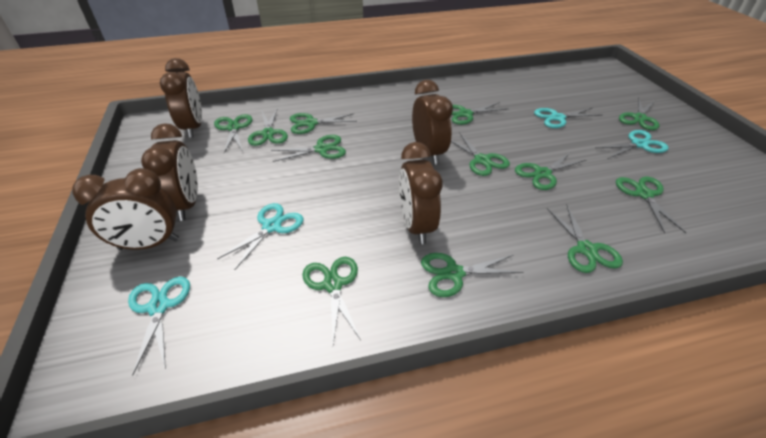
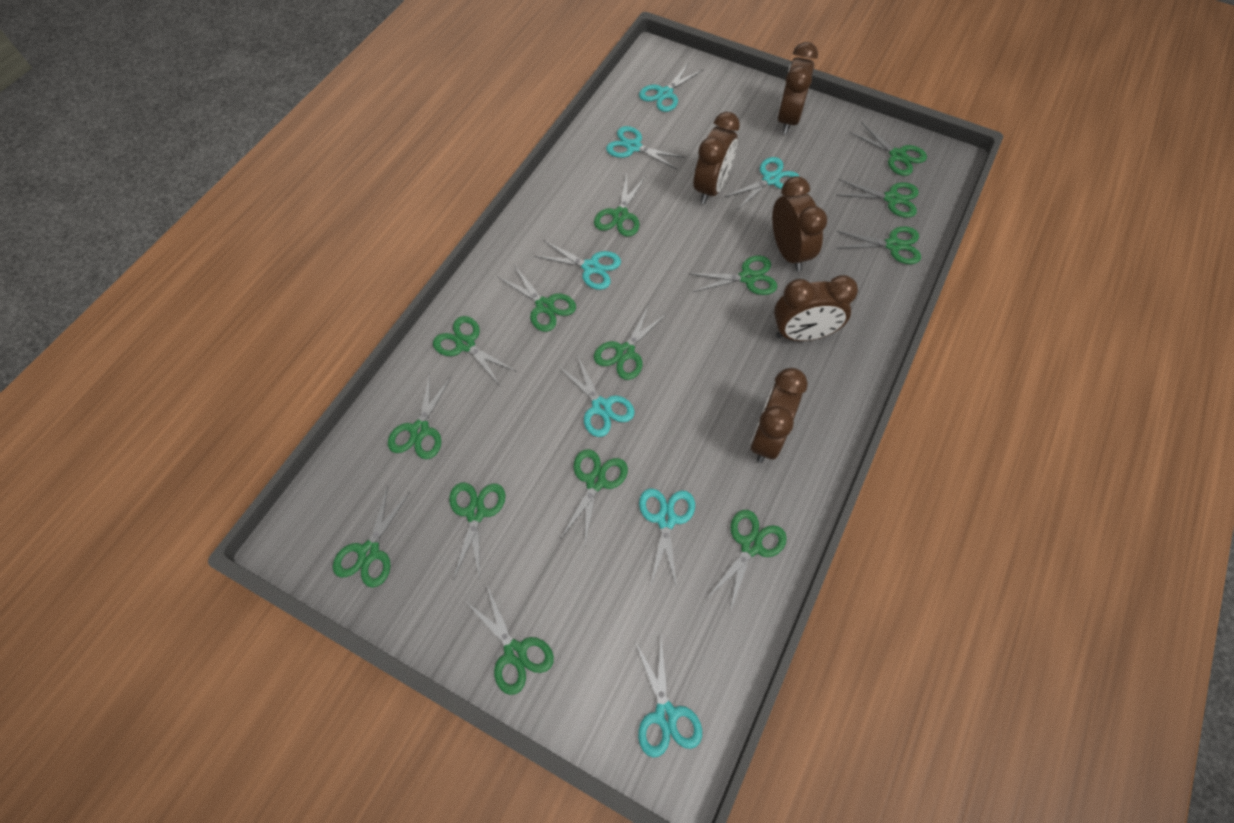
green scissors: [214,114,252,153] [248,108,288,146] [271,135,346,162] [290,113,357,134] [302,257,361,343] [421,253,523,297] [451,132,510,176] [452,102,507,125] [515,152,586,190] [547,205,623,273] [616,177,686,233] [619,97,659,130] = 12 -> [333,485,410,588] [388,373,452,459] [433,316,517,385] [449,483,506,580] [464,586,554,695] [498,265,576,332] [561,449,628,544] [594,174,646,237] [594,304,668,380] [691,255,777,295] [708,510,787,613] [836,226,921,264] [837,179,919,218] [849,122,927,176] = 14
turquoise scissors: [128,276,190,376] [217,203,304,270] [534,108,601,128] [596,130,669,159] = 4 -> [534,240,621,290] [558,355,635,437] [606,126,686,170] [635,637,702,758] [639,64,703,112] [639,489,695,589] [725,157,799,210] = 7

